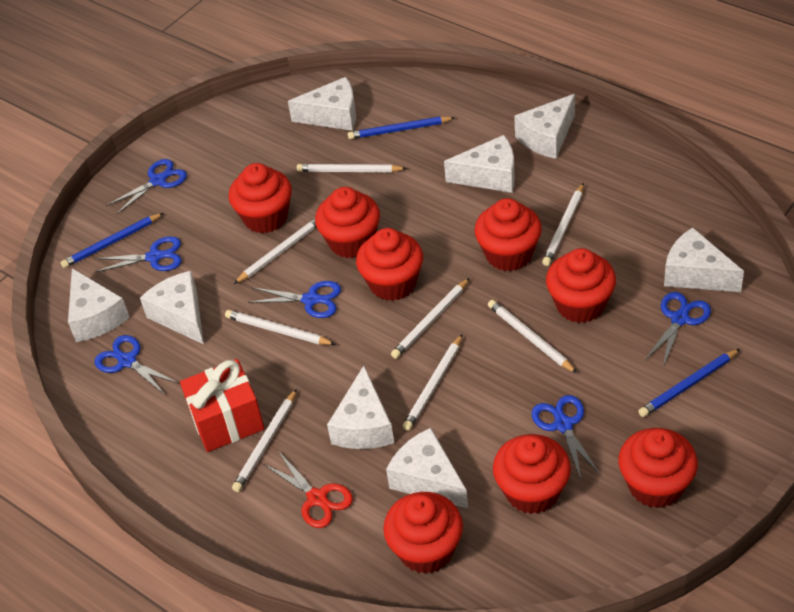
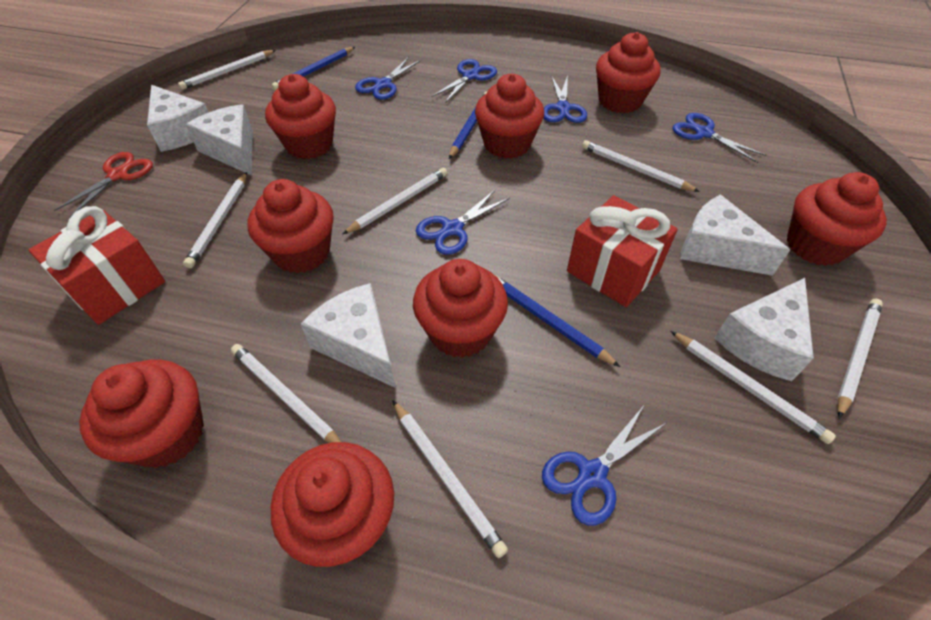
red gift: [180,359,265,452] = 1 -> [29,206,165,325] [567,195,678,307] = 2
white cheese: [68,268,130,342] [140,271,204,344] [288,77,356,131] [327,366,394,449] [386,428,468,509] [444,135,515,193] [514,94,575,159] [664,227,744,292] = 8 -> [147,85,209,152] [185,104,253,176] [301,283,396,388] [680,195,790,276] [714,278,814,381] = 5

